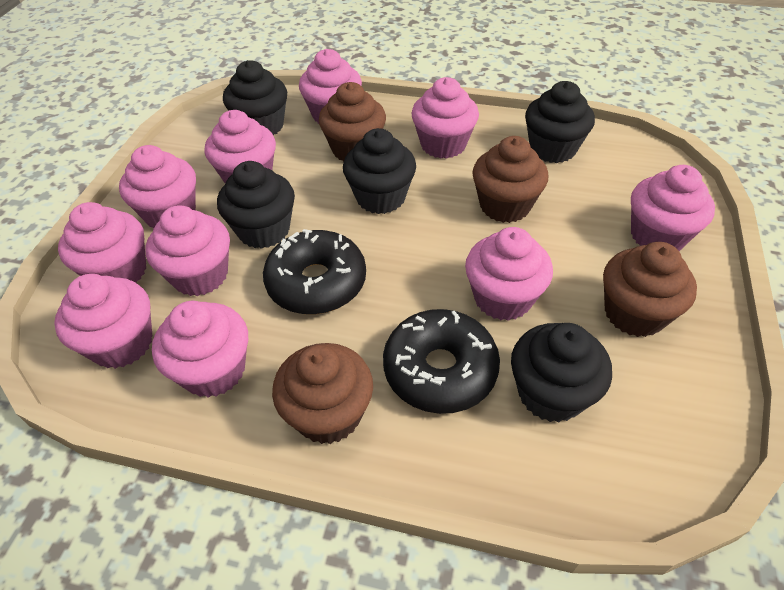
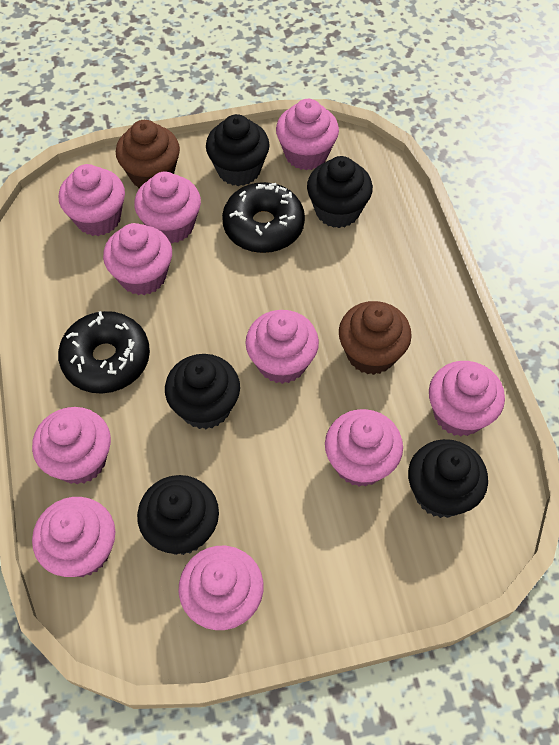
brown cupcake: [272,343,373,444] [319,82,386,162] [472,136,548,223] [603,242,697,337] = 4 -> [116,120,180,188] [339,301,412,375] = 2

